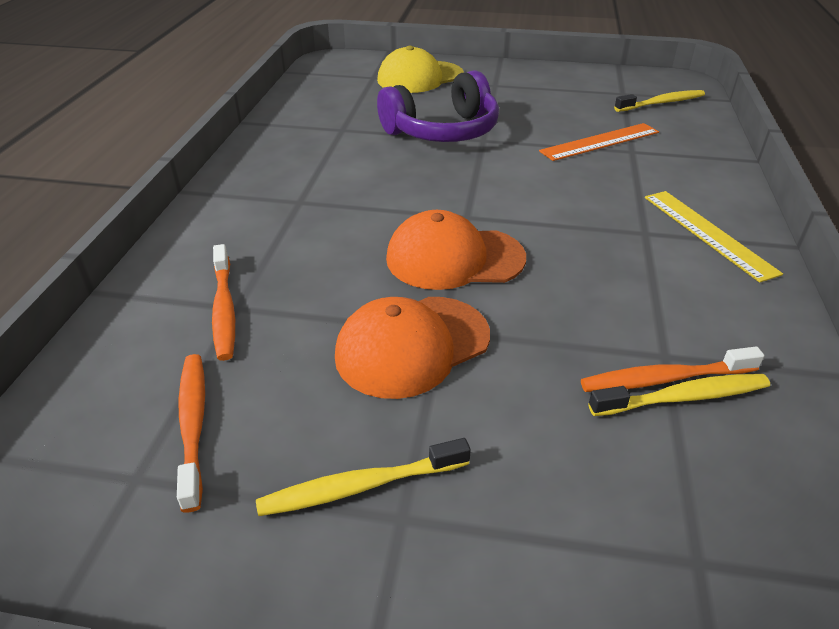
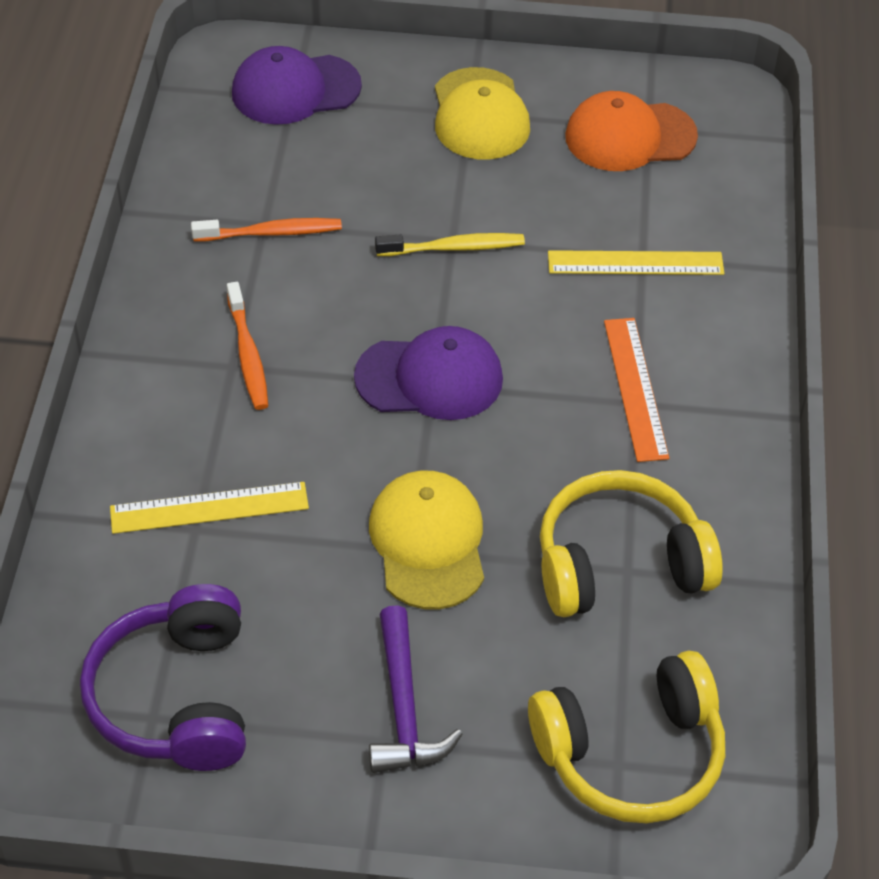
orange cap: [335,297,490,399] [386,210,526,290] = 2 -> [565,91,698,171] = 1
orange toothbrush: [177,354,205,513] [212,244,235,361] [581,347,765,392] = 3 -> [191,218,342,241] [227,282,268,410] = 2
purple cap: none = 0 -> [232,46,362,125] [354,326,503,420] = 2
purple hammer: none = 0 -> [369,605,462,773] = 1
yellow cap: [377,46,464,93] = 1 -> [369,471,484,610] [435,67,530,160] = 2
yellow headphones: none = 0 -> [528,650,725,823] [540,470,723,617] = 2
yellow ruler: [645,191,783,283] = 1 -> [110,482,309,534] [548,250,725,275] = 2
yellow toothbrush: [256,438,471,516] [588,374,770,416] [614,90,705,112] = 3 -> [375,233,525,256] = 1

